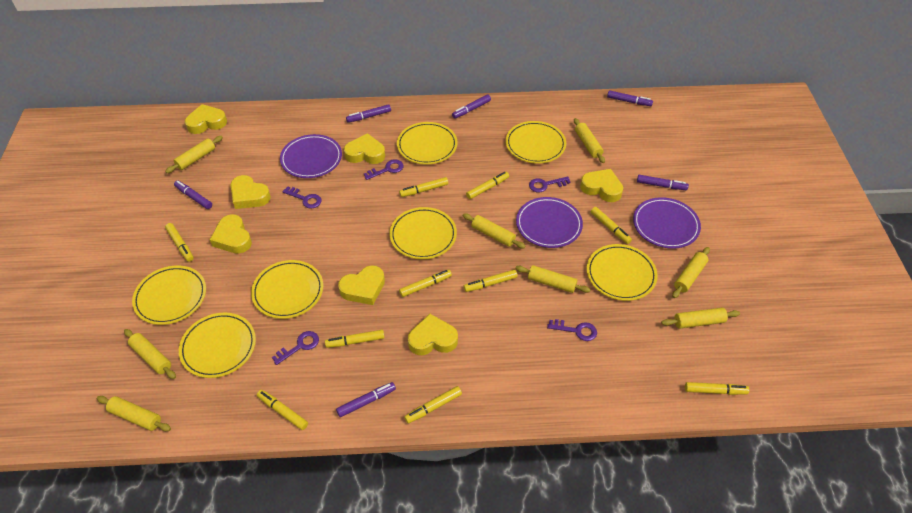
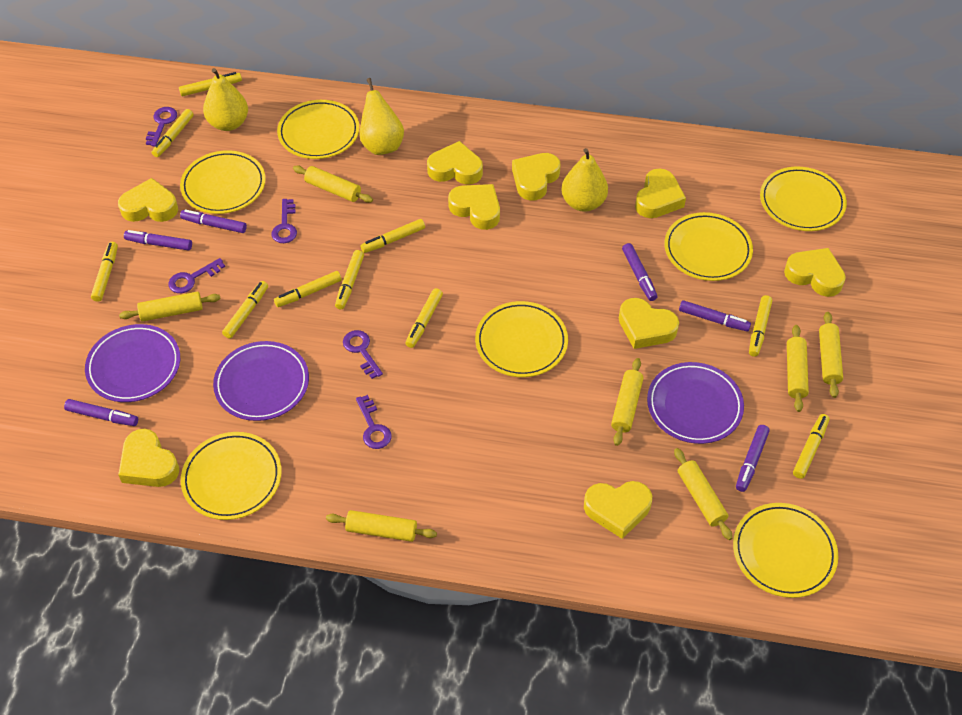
yellow heart: [185,104,227,134] [210,214,252,254] [231,175,271,209] [338,265,385,305] [344,133,385,164] [408,314,458,355] [580,169,623,202] = 7 -> [118,178,178,222] [118,429,179,487] [427,141,483,185] [448,184,500,230] [512,153,561,201] [584,481,652,539] [619,298,679,349] [635,168,686,218] [784,248,846,297] = 9
yellow pear: none = 0 -> [203,68,248,131] [359,78,404,155] [562,148,608,212] = 3
yellow rolling pin: [97,396,171,431] [124,329,176,379] [165,136,223,173] [463,213,526,249] [515,265,591,293] [574,118,605,163] [661,308,740,329] [672,247,710,298] = 8 -> [119,292,221,321] [293,165,373,203] [326,510,437,542] [611,358,644,446] [674,448,733,540] [787,325,809,412] [819,312,843,398] = 7

